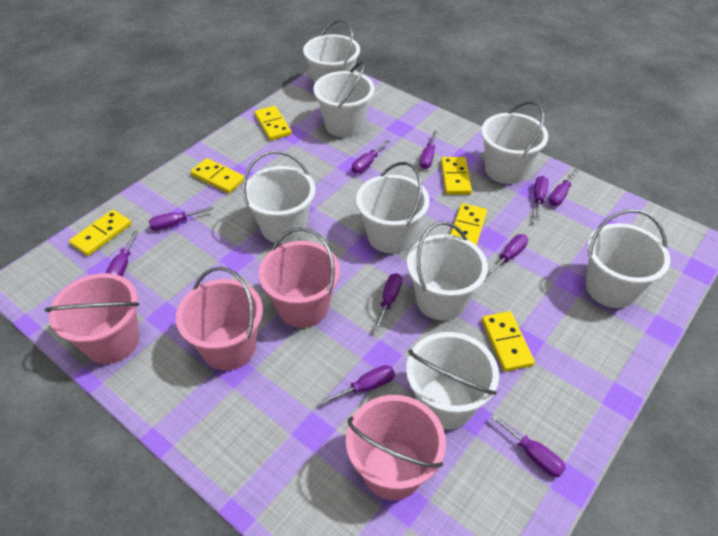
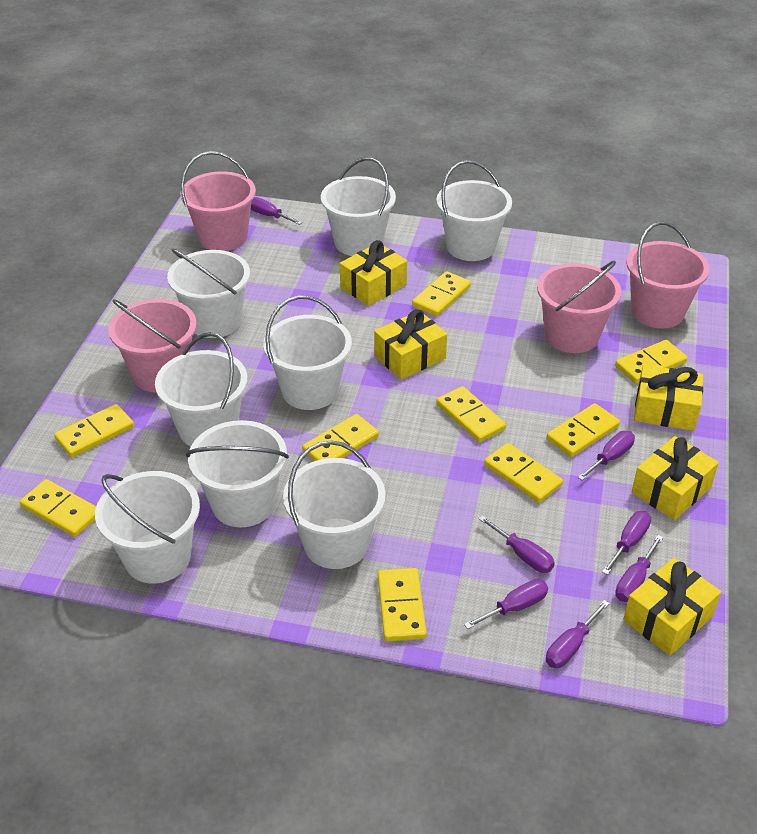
purple screwdriver: [105,231,139,276] [149,207,213,231] [321,365,395,405] [352,140,390,173] [374,273,402,331] [419,131,438,169] [487,234,528,277] [491,414,566,477] [534,176,549,220] [549,168,579,206] = 10 -> [251,197,302,225] [464,579,548,629] [479,515,555,573] [546,600,610,668] [577,431,635,480] [602,511,651,575] [615,535,663,602] = 7
yellow domino: [69,210,131,256] [191,158,244,193] [254,106,292,140] [441,157,472,195] [450,203,487,246] [482,311,535,371] = 6 -> [20,479,96,537] [54,404,134,457] [302,414,379,461] [378,568,427,641] [412,271,471,316] [436,386,506,442] [484,443,563,503] [547,403,620,457] [615,340,687,384] = 9
yellow gift: none = 0 -> [340,240,407,306] [374,309,447,380] [623,558,721,656] [632,436,719,520] [634,365,703,431] = 5

